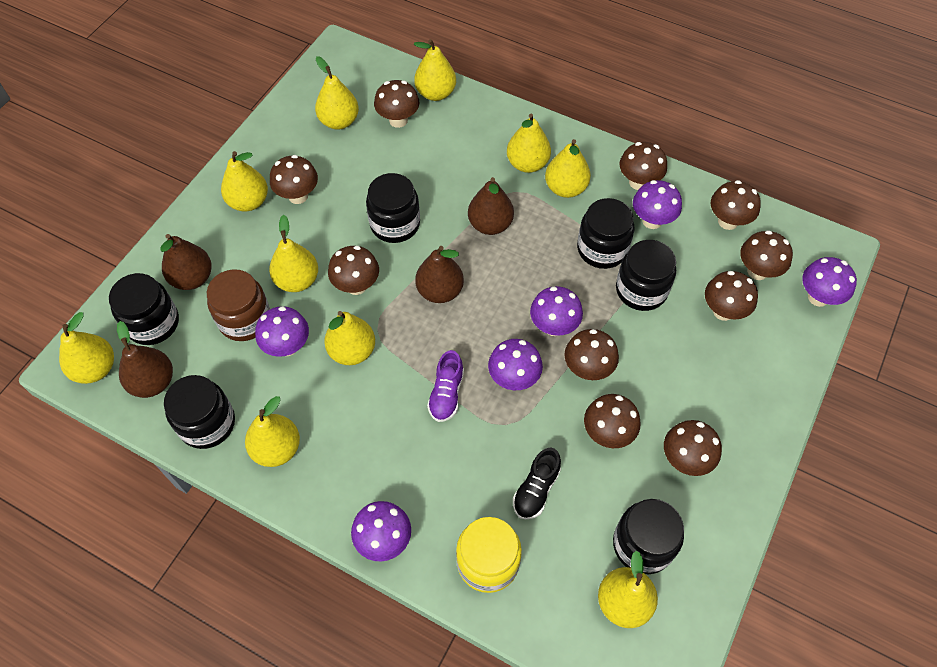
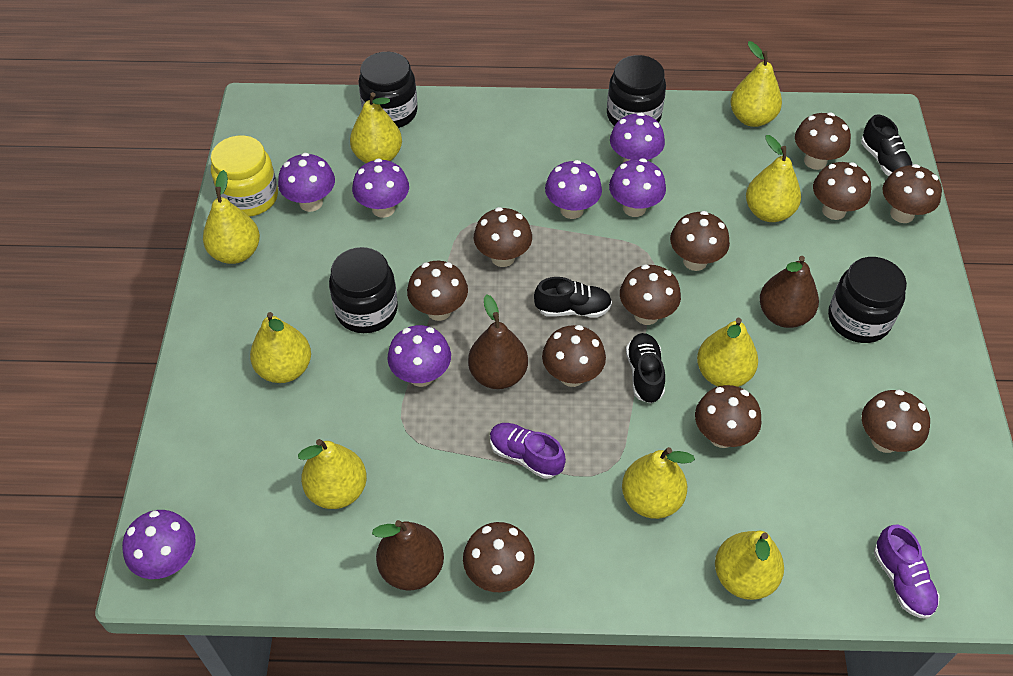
black jar: [109,273,179,345] [164,375,235,449] [366,173,420,243] [577,198,634,269] [613,499,684,574] [616,240,676,311] = 6 -> [329,247,398,333] [358,52,418,128] [607,55,666,126] [828,257,907,343] = 4
black shoe: [513,447,561,519] = 1 -> [534,277,612,317] [626,333,665,403] [861,114,913,176] = 3
brown jar: [207,269,270,341] = 1 -> none = 0
brown mushroom: [270,155,318,204] [328,246,379,295] [374,80,419,128] [565,329,619,380] [584,394,641,448] [619,142,667,190] [664,420,722,476] [705,271,758,321] [711,180,761,230] [740,230,793,280] = 10 -> [407,261,468,321] [463,522,535,592] [474,207,532,267] [542,325,606,387] [620,264,681,325] [670,211,730,271] [695,385,762,448] [795,112,851,170] [813,162,871,220] [862,390,930,453] [882,164,942,223] = 11
brown pear: [117,321,173,398] [160,234,212,290] [415,246,464,303] [468,177,514,235] = 4 -> [372,520,444,590] [468,294,528,389] [760,256,819,328] = 3
purple mushroom: [255,306,309,357] [351,501,411,562] [488,339,543,390] [530,286,583,336] [633,180,682,229] [802,257,857,307] = 6 -> [122,510,196,579] [278,153,335,212] [352,158,409,218] [387,325,451,387] [545,160,602,219] [609,158,666,217] [610,112,665,163] = 7
purple shoe: [427,350,464,422] = 1 -> [490,423,566,479] [874,524,939,619] = 2
yellow pear: [59,312,114,384] [221,151,268,212] [245,396,300,467] [269,215,318,292] [315,56,359,130] [324,311,375,365] [414,39,456,101] [507,114,551,173] [545,139,591,198] [598,551,658,628] = 10 -> [203,170,260,264] [250,312,311,383] [298,439,367,509] [350,92,402,163] [622,447,695,519] [697,318,758,387] [715,531,784,600] [730,41,782,127] [746,135,801,222] = 9

